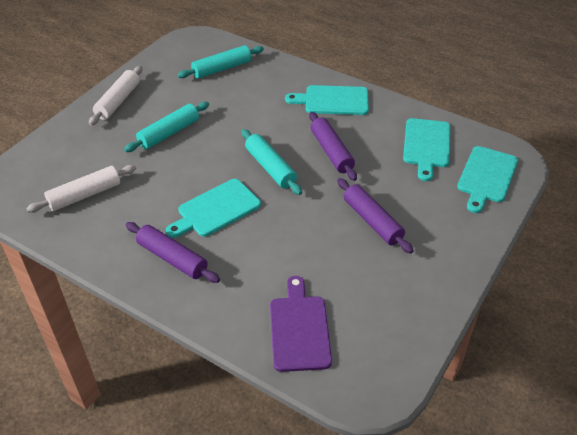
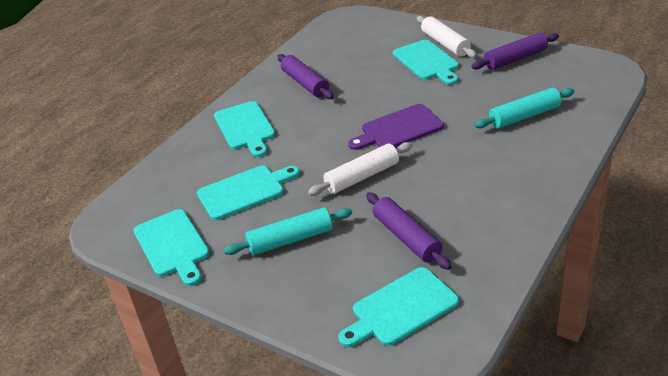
turquoise cutting board: [166,179,261,238] [285,85,369,115] [403,118,450,181] [457,146,518,213] = 4 -> [134,209,209,286] [197,166,300,220] [214,101,275,157] [339,267,459,347] [393,40,459,85] = 5
turquoise rolling pin: [124,102,209,152] [177,45,264,79] [241,129,302,195] = 3 -> [224,208,352,255] [474,88,574,129] = 2

